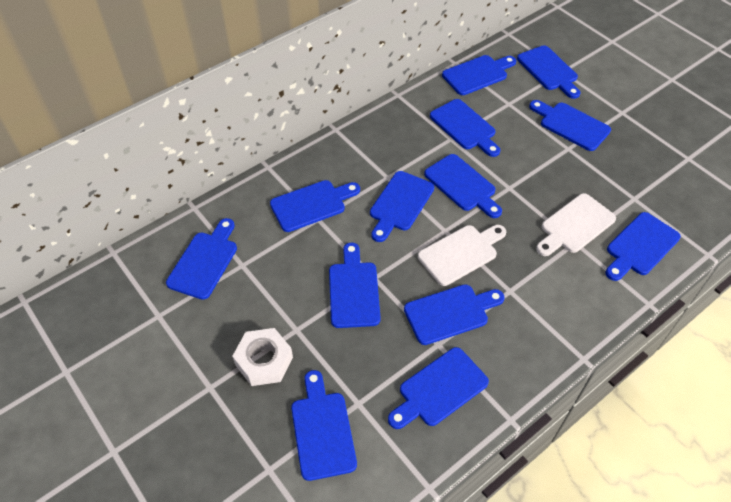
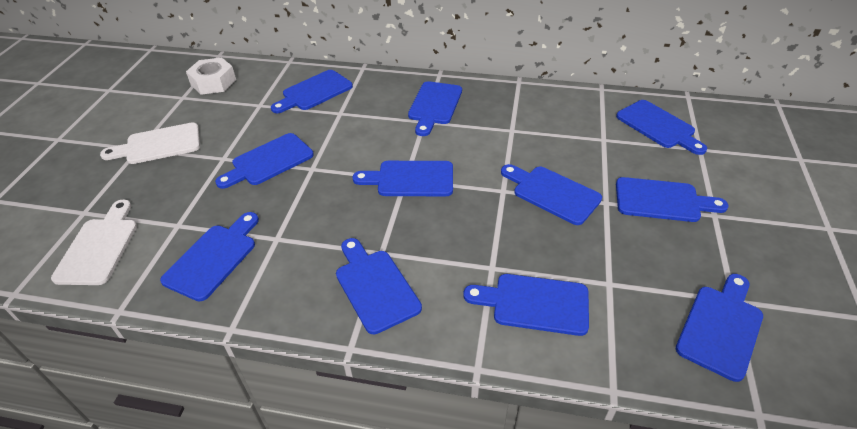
blue cutting board: [166,218,237,299] [270,180,360,232] [291,370,357,481] [329,242,381,328] [370,171,434,242] [388,347,489,429] [404,284,505,345] [424,154,502,218] [430,99,500,157] [442,55,516,95] [517,45,581,99] [529,100,611,151] [606,212,681,281] = 13 -> [160,212,259,301] [215,133,314,189] [271,70,353,113] [336,238,422,334] [352,161,453,196] [408,81,462,136] [463,274,589,336] [501,164,602,225] [616,100,707,155] [616,177,728,222] [676,274,763,382] = 11

